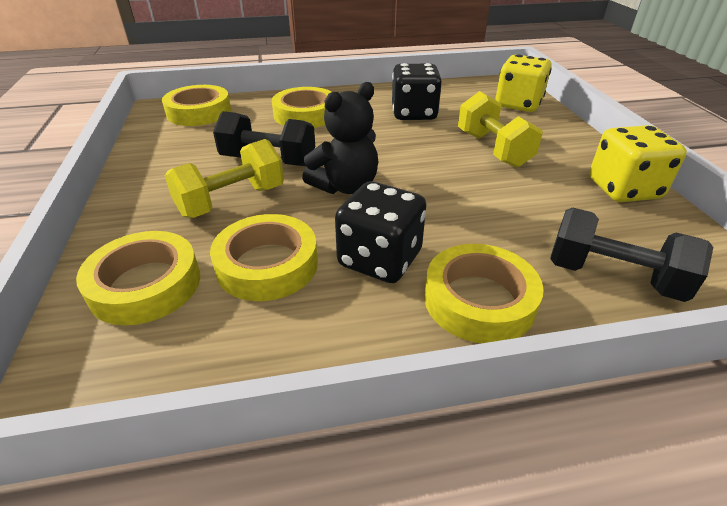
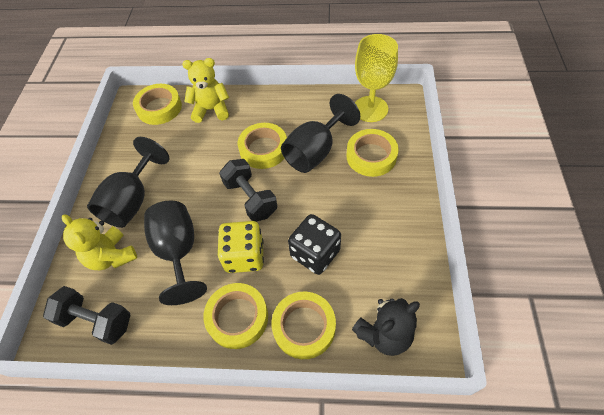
black dice: [335,181,426,283] [392,63,442,120] = 2 -> [288,214,341,275] = 1
black goblet: none = 0 -> [87,137,170,228] [144,201,207,305] [281,94,360,173] = 3
yellow dice: [495,54,552,112] [589,125,687,202] = 2 -> [218,221,264,273] = 1
yellow dumbbell: [165,139,284,218] [458,91,543,168] = 2 -> none = 0
yellow goblet: none = 0 -> [355,34,398,122] = 1
yellow teddy bear: none = 0 -> [62,214,137,270] [182,58,229,123] = 2

